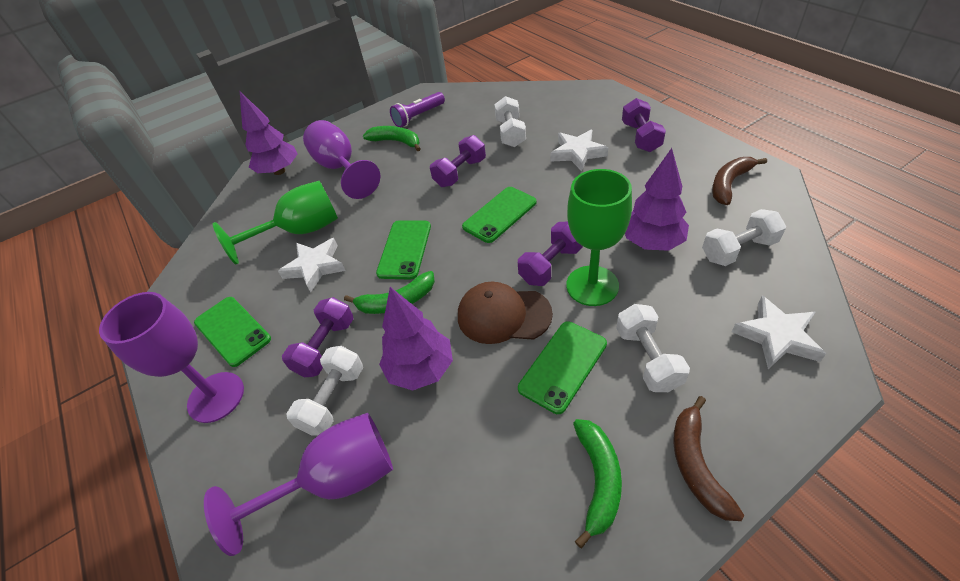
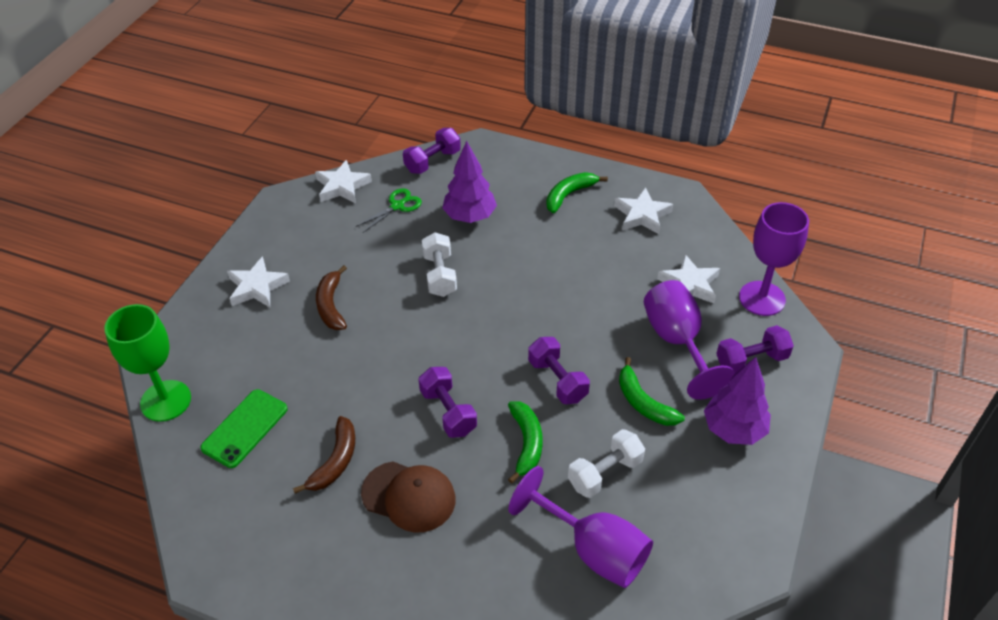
green goblet: [213,181,338,264] [566,169,632,306] = 2 -> [104,304,191,422] = 1
green phone: [194,297,271,367] [376,220,431,280] [462,187,537,243] [518,321,607,414] = 4 -> [200,389,288,468] = 1
green scissors: none = 0 -> [356,188,422,233] = 1
purple flashlight: [390,92,445,127] = 1 -> none = 0
purple tree: [240,92,298,175] [379,287,453,391] [625,148,689,251] = 3 -> [442,141,497,223] [704,357,771,445] = 2
white dumbbell: [286,346,363,436] [494,96,526,147] [616,304,690,392] [702,209,786,266] = 4 -> [422,232,457,297] [568,429,645,498] = 2
white star: [278,238,346,292] [551,130,608,171] [732,296,826,369] = 3 -> [227,256,290,307] [315,160,372,204] [614,187,673,234] [657,254,720,303] = 4

